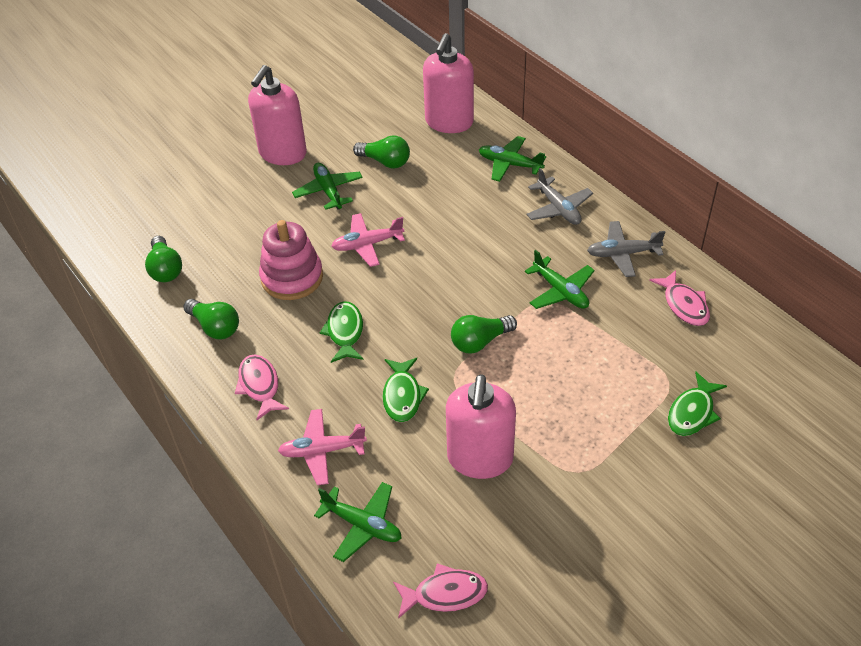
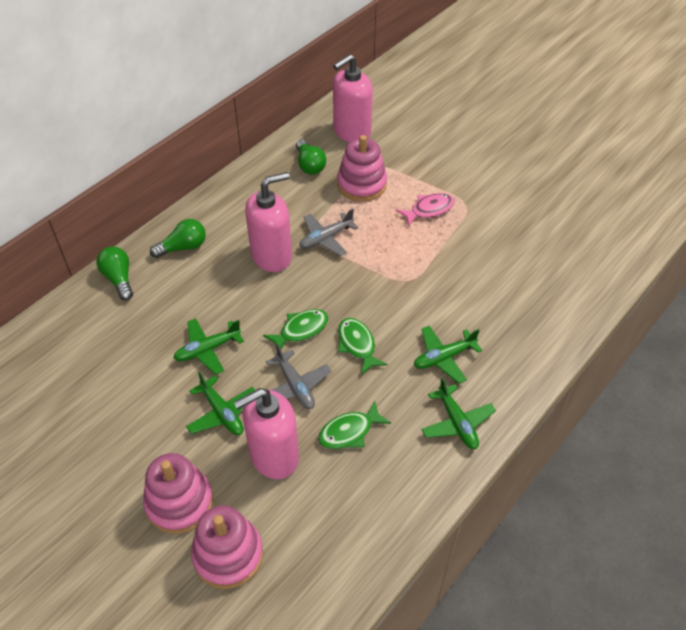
green light bulb: [145,236,182,282] [183,299,239,339] [353,135,410,168] [451,315,517,354] = 4 -> [97,247,133,300] [150,219,206,258] [296,139,326,175] = 3
pink fish: [235,355,289,420] [393,563,488,619] [649,270,710,326] = 3 -> [396,193,455,226] = 1
pink plane: [278,409,367,485] [331,213,405,267] = 2 -> none = 0
pink stacking toy: [259,220,323,300] = 1 -> [143,453,213,534] [191,506,263,589] [337,135,387,202] = 3

